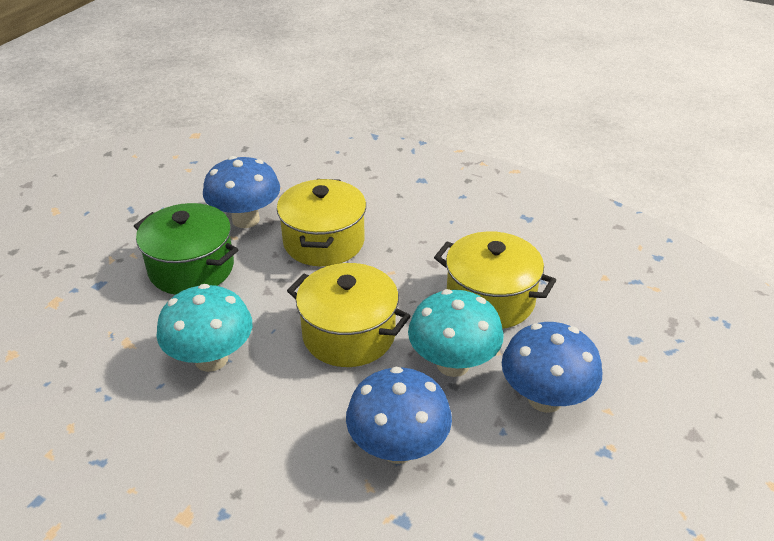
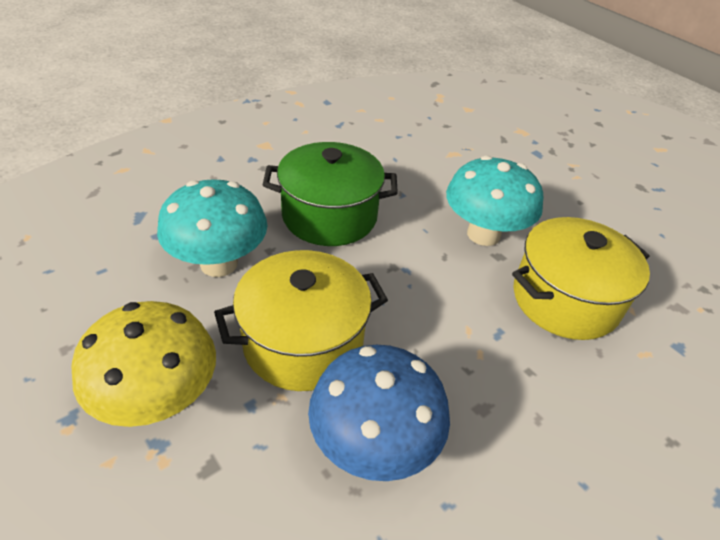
blue mushroom: [203,156,280,228] [346,367,452,464] [502,322,602,413] = 3 -> [308,344,450,481] = 1
yellow mushroom: none = 0 -> [71,301,216,427] = 1
yellow pot: [277,179,366,266] [287,263,410,367] [434,231,556,329] = 3 -> [214,250,388,391] [512,217,650,340] = 2

